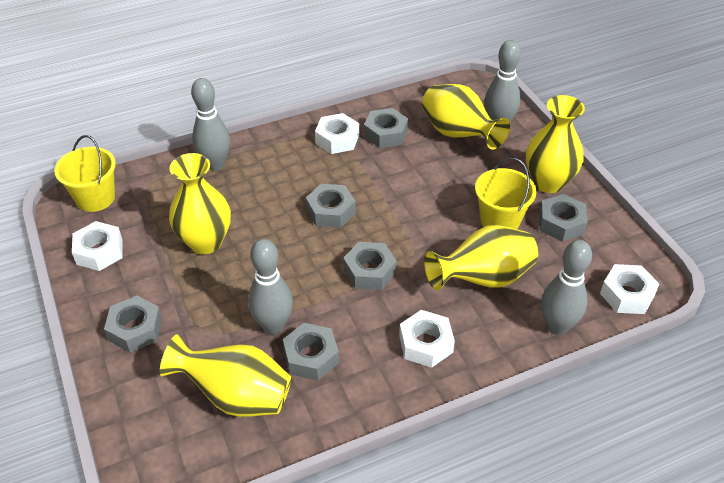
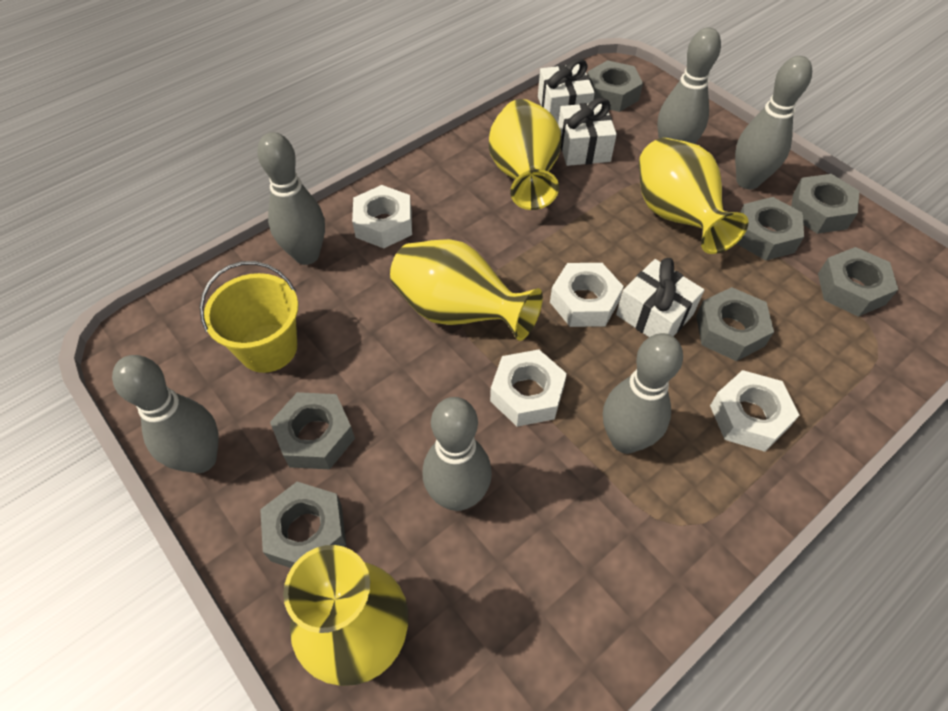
grey bowling pin: [191,78,230,170] [248,239,293,334] [485,40,521,122] [541,240,592,335] = 4 -> [112,355,219,473] [258,132,325,265] [423,397,492,511] [603,333,683,454] [657,27,721,144] [735,56,812,189] = 6
grey nut: [104,296,162,353] [283,323,339,381] [306,184,356,228] [343,242,397,290] [364,108,408,148] [539,194,588,242] = 6 -> [260,482,346,568] [270,392,355,469] [587,60,643,112] [696,287,774,361] [736,197,804,261] [791,174,859,234] [818,247,898,317] = 7
white gift: none = 0 -> [538,59,595,123] [558,98,617,166] [616,258,704,337] = 3
yellow bucket: [54,135,116,212] [475,158,537,229] = 2 -> [200,261,298,373] = 1
yellow vase: [160,334,291,417] [169,153,231,254] [422,84,510,150] [424,225,538,290] [526,95,585,193] = 5 -> [283,545,408,686] [390,239,543,341] [489,99,562,210] [639,138,749,254] = 4

